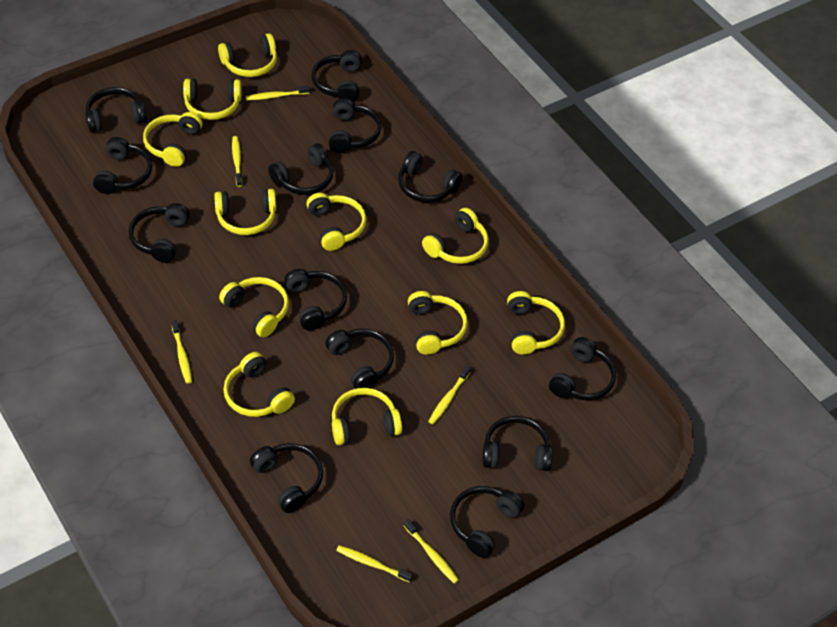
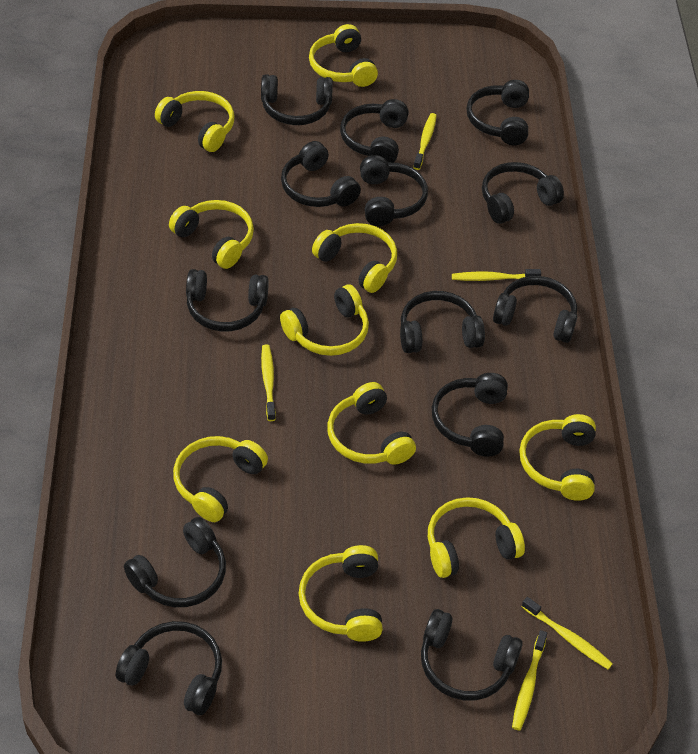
yellow headphones: [143,112,203,167] [183,79,242,120] [214,189,276,235] [218,33,277,77] [219,277,289,337] [223,352,295,417] [306,193,366,251] [332,388,402,445] [408,291,468,355] [422,208,489,264] [507,291,565,355] = 11 -> [155,91,235,152] [169,200,254,269] [173,436,268,522] [280,284,369,356] [299,545,383,642] [309,24,378,87] [312,223,397,293] [327,382,416,465] [428,497,525,578] [519,414,596,501] = 10
yellow toothbrush: [171,320,192,384] [232,136,242,187] [246,86,310,101] [336,545,413,583] [404,519,459,584] [428,366,471,424] = 6 -> [261,344,276,421] [413,113,437,170] [452,269,541,281] [512,630,547,731] [522,597,613,669] = 5

